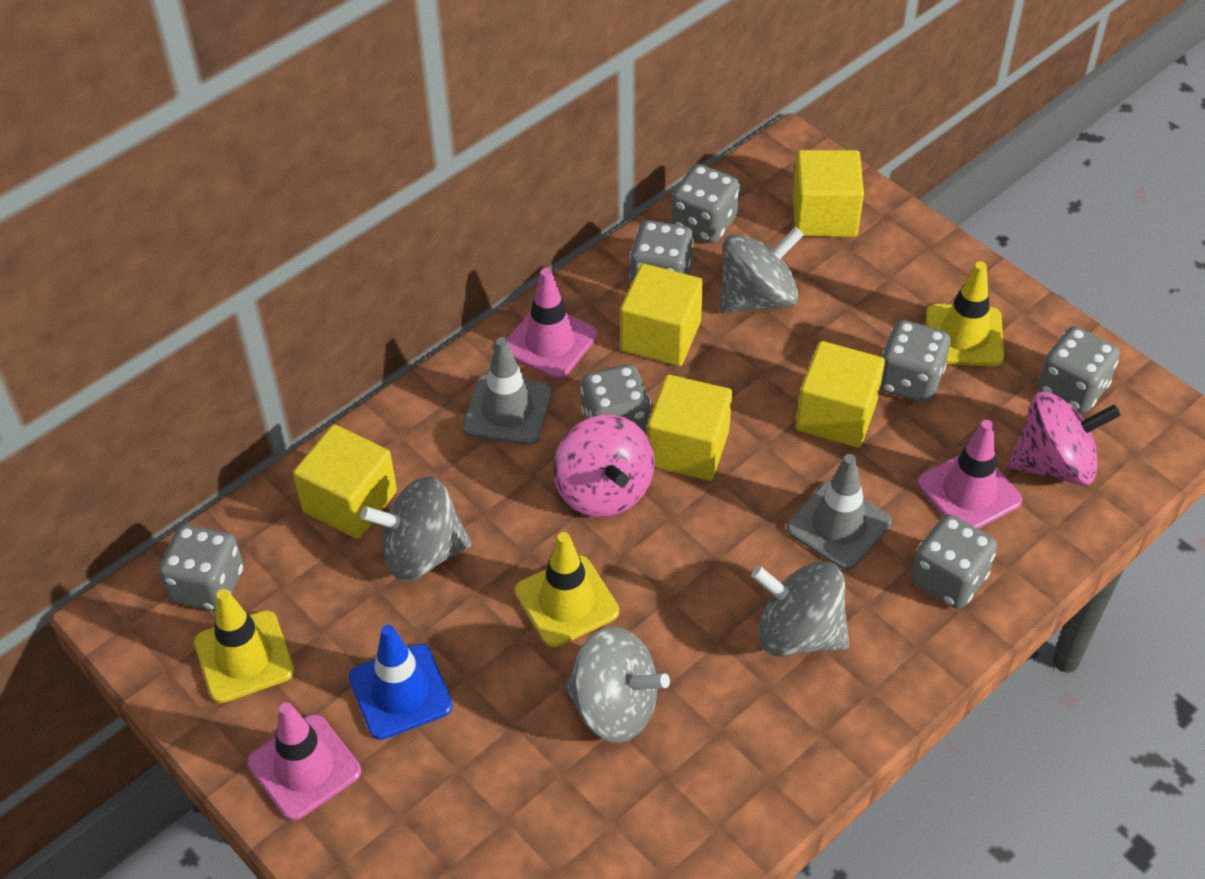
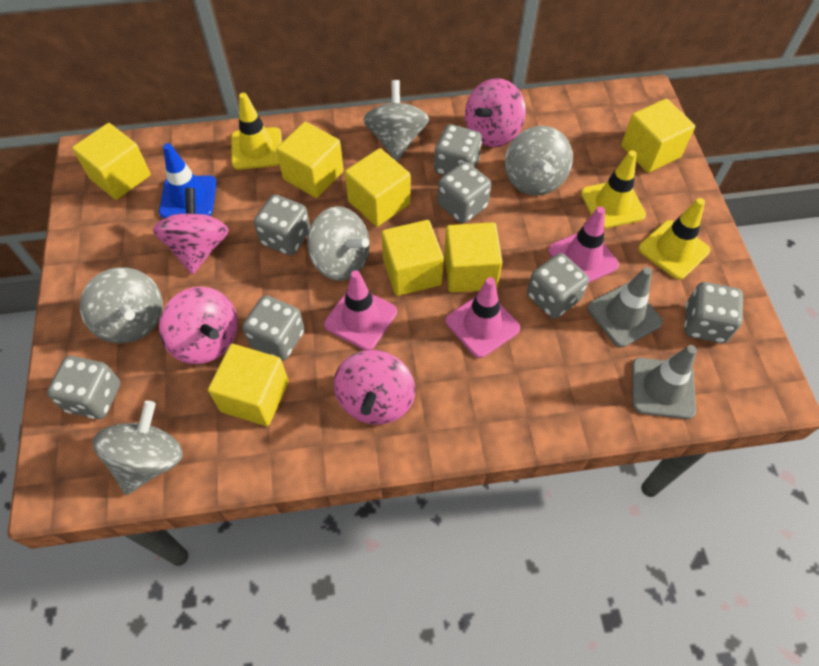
grey spinning top: [360,476,472,581] [565,626,670,743] [719,227,804,314] [751,562,850,657] = 4 -> [80,267,163,344] [92,401,183,495] [308,206,369,281] [363,80,429,161] [505,126,573,195] = 5
pink spinning top: [553,415,655,517] [1008,391,1121,485] = 2 -> [153,188,229,275] [159,287,238,364] [334,350,415,425] [465,78,526,147] = 4
yellow cube: [293,424,397,539] [620,264,703,366] [647,374,732,481] [793,150,864,237] [796,341,885,448] = 5 -> [72,123,151,200] [208,344,289,426] [276,122,344,198] [345,148,411,227] [382,220,444,296] [444,222,503,293] [621,99,695,173] = 7

